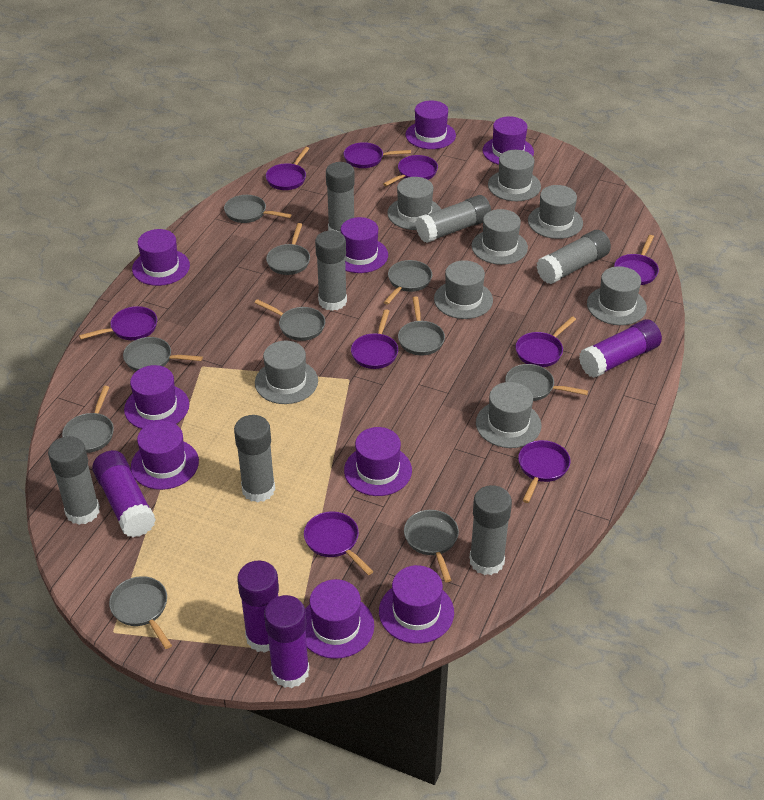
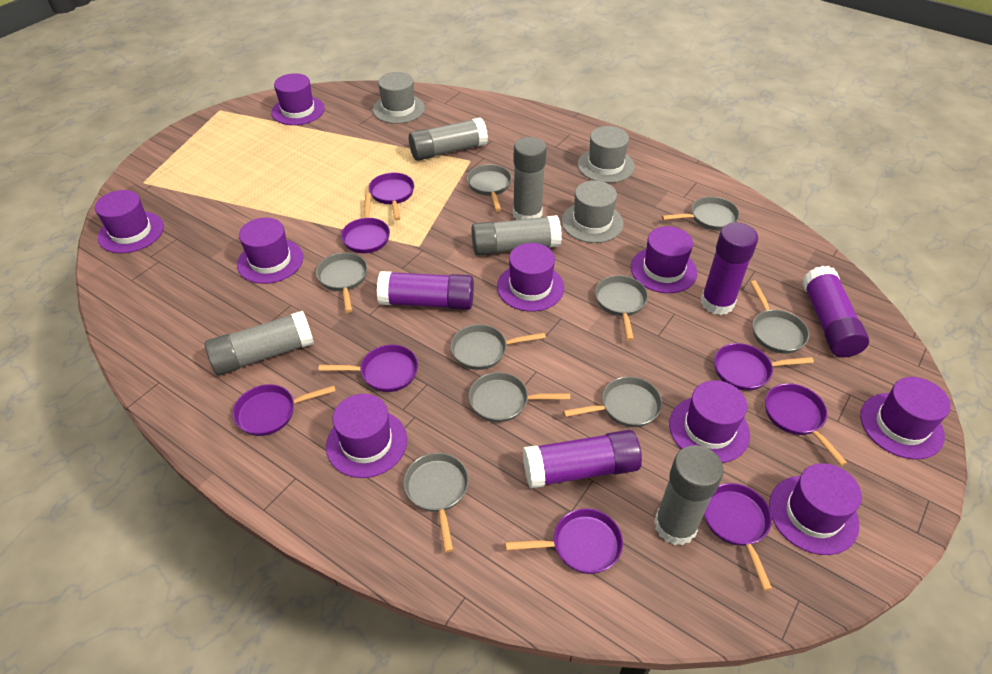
grey glue stick: [48,436,100,525] [234,415,275,503] [315,230,347,311] [326,162,355,233] [415,195,491,243] [470,485,512,575] [536,230,611,284] = 7 -> [205,311,314,376] [409,117,488,161] [471,215,562,256] [513,137,547,220] [654,445,724,546] = 5
grey hat: [255,341,318,404] [387,177,441,230] [434,260,493,319] [471,209,528,265] [476,382,541,448] [488,150,541,201] [528,185,583,239] [587,266,647,325] = 8 -> [373,72,425,124] [561,181,624,243] [577,126,635,183] = 3
grey pan: [62,386,114,453] [109,576,172,649] [123,337,203,371] [224,195,291,223] [255,299,325,341] [266,223,310,275] [384,260,432,305] [398,297,445,355] [404,510,459,582] [505,364,588,401] = 10 -> [316,252,368,313] [404,453,469,552] [451,324,546,370] [467,164,512,211] [469,372,570,422] [563,376,662,427] [595,275,648,341] [662,197,740,230] [750,280,809,354] = 9
purple pan: [79,306,157,340] [266,147,310,190] [304,512,373,575] [343,142,411,168] [351,309,398,369] [383,155,438,186] [516,316,576,367] [518,440,570,503] [614,235,659,285] = 9 -> [233,384,336,436] [319,345,418,392] [341,193,390,253] [369,172,414,220] [505,508,623,574] [704,483,772,591] [714,343,814,391] [765,383,847,466] = 8

